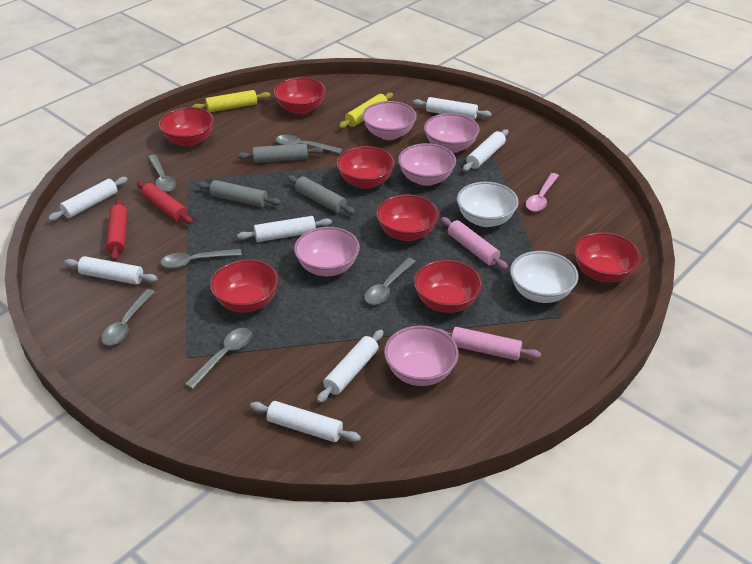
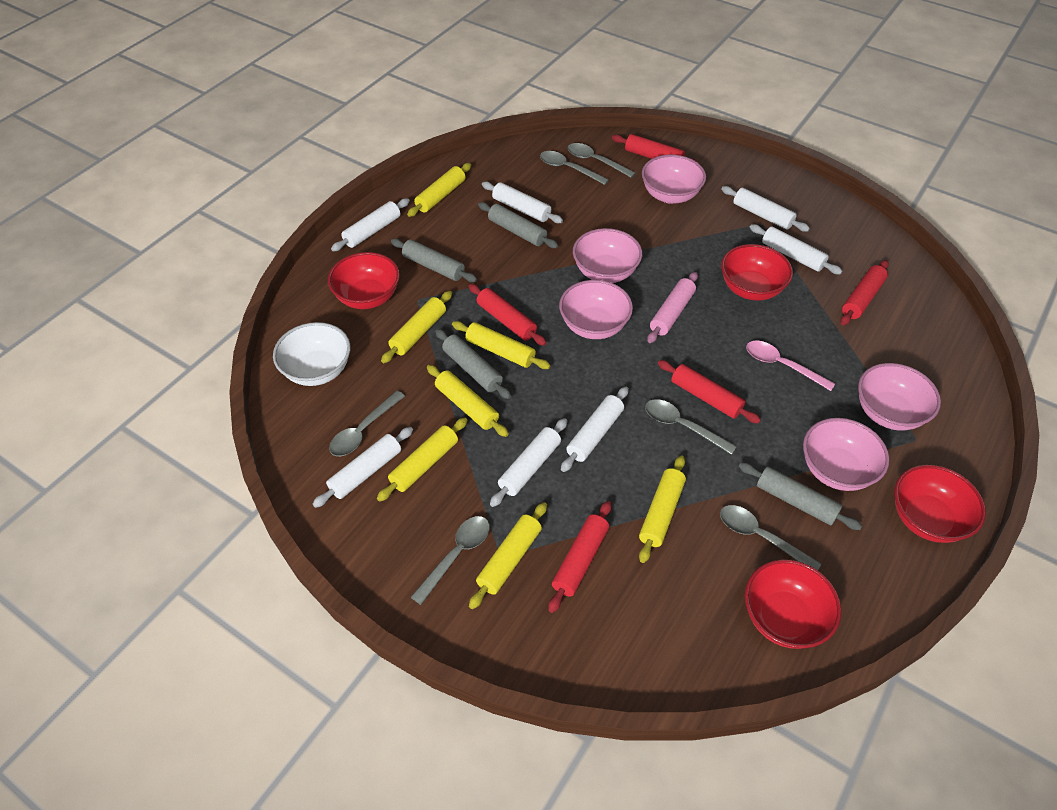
grey rolling pin: [197,180,281,207] [237,143,323,163] [287,175,356,215] = 3 -> [391,239,477,282] [435,329,511,399] [478,202,558,248] [739,463,862,530] = 4
pink rolling pin: [440,327,541,361] [441,217,508,270] = 2 -> [647,272,698,343] = 1
red bowl: [159,107,214,147] [210,259,279,313] [274,77,326,115] [337,146,395,189] [376,194,439,241] [414,260,483,313] [574,232,641,282] = 7 -> [328,252,400,309] [721,244,793,301] [745,559,841,649] [894,465,986,543] = 4
red rolling pin: [106,199,127,261] [137,181,193,224] = 2 -> [468,284,546,346] [548,501,612,613] [612,134,699,163] [658,360,761,424] [840,260,889,326] = 5
white bowl: [457,182,519,227] [510,251,578,303] = 2 -> [273,322,351,386] = 1
yellow rolling pin: [192,90,270,112] [339,93,393,128] = 2 -> [377,417,468,502] [381,291,452,363] [407,163,471,217] [427,365,509,437] [452,321,551,369] [469,502,547,609] [639,455,686,563] = 7

